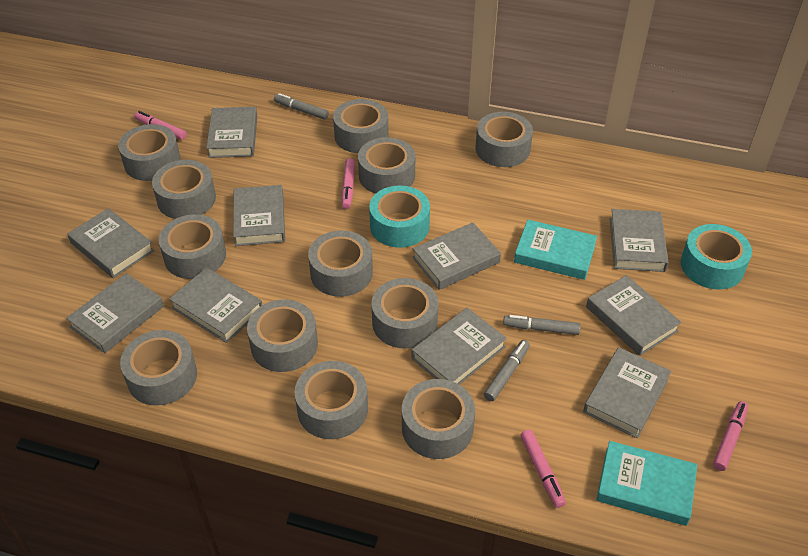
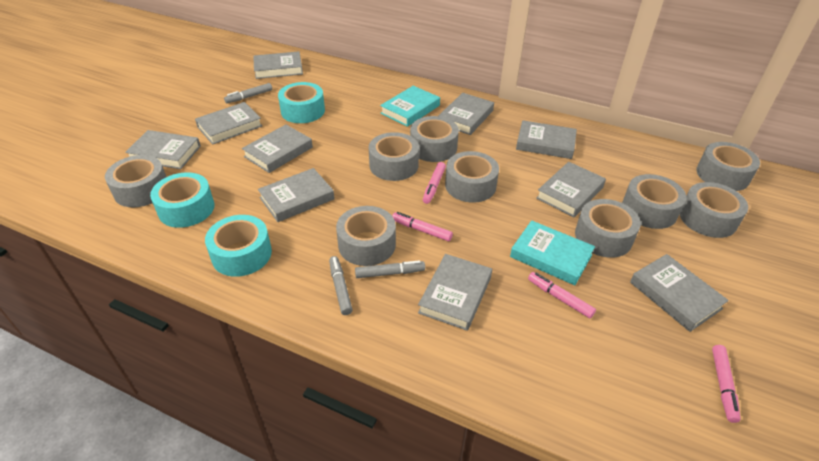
grey tape: [118,124,181,181] [120,330,197,405] [152,160,216,219] [159,214,226,279] [247,300,318,372] [294,361,368,439] [308,231,373,297] [333,99,389,153] [358,137,415,194] [371,278,438,349] [402,379,475,459] [476,112,533,167] = 12 -> [105,155,166,207] [336,206,396,266] [369,132,419,181] [410,116,459,162] [445,151,499,203] [575,199,641,258] [622,174,686,229] [680,182,748,238] [696,142,760,191] = 9
turquoise tape: [369,185,430,248] [681,224,752,290] = 2 -> [150,172,215,228] [205,215,272,277] [278,82,325,123] = 3

